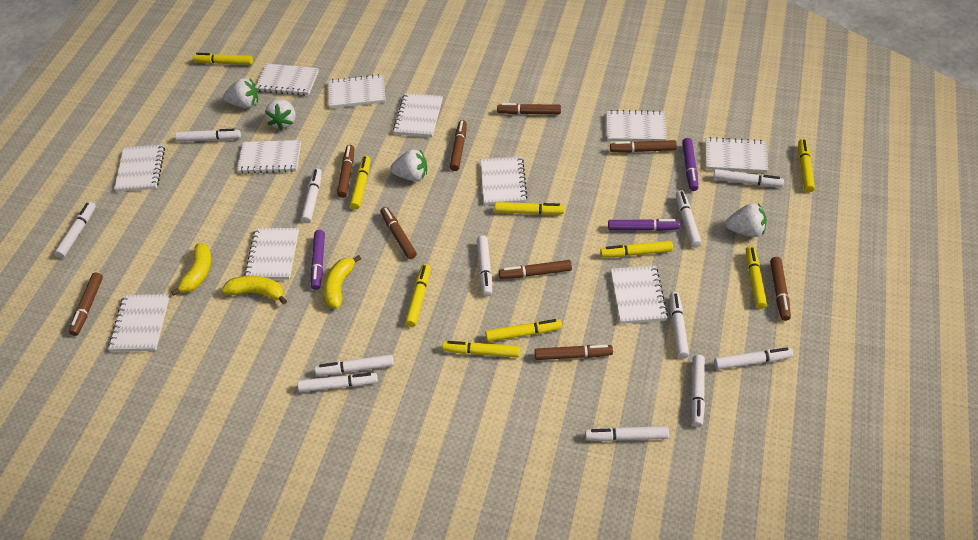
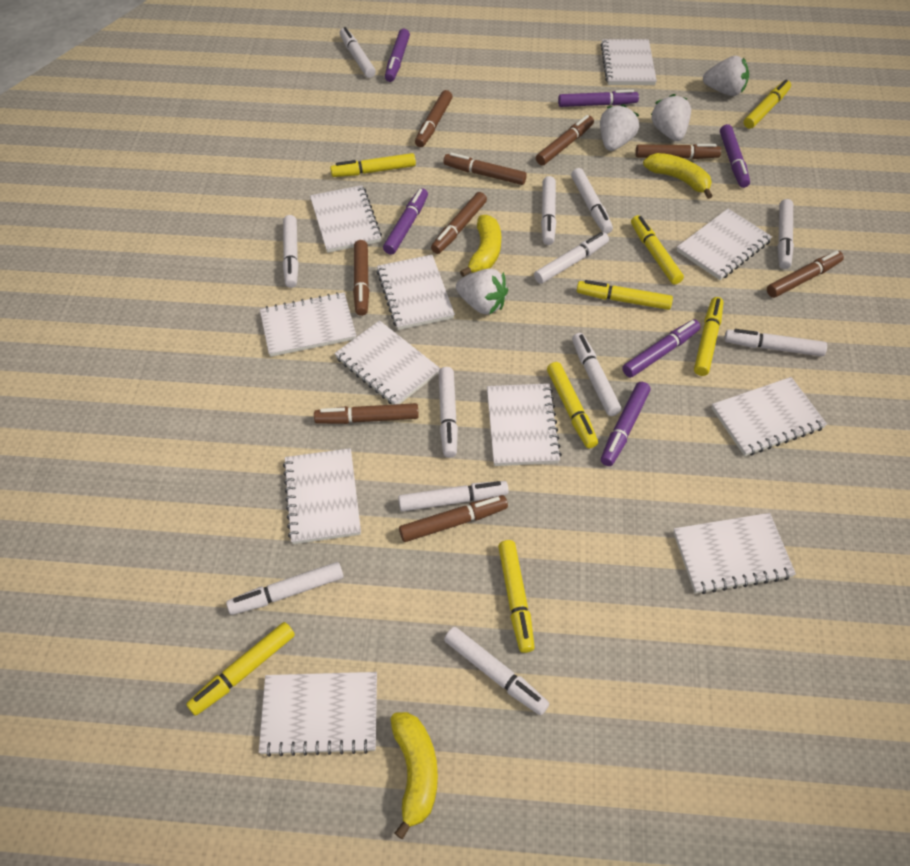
purple marker: [311,230,325,290] [608,219,680,231] [682,138,698,191] = 3 -> [383,188,428,255] [385,29,410,82] [558,90,639,107] [601,382,650,466] [622,320,701,378] [720,124,750,188] = 6
yellow marker: [193,53,253,65] [350,156,371,210] [405,264,430,327] [442,341,520,358] [485,319,562,342] [495,202,564,215] [600,241,673,258] [746,246,767,309] [798,139,815,192] = 9 -> [186,622,295,716] [330,153,416,177] [498,540,535,653] [547,362,598,449] [577,280,673,310] [631,215,684,285] [694,297,724,376] [744,80,791,129] = 8

